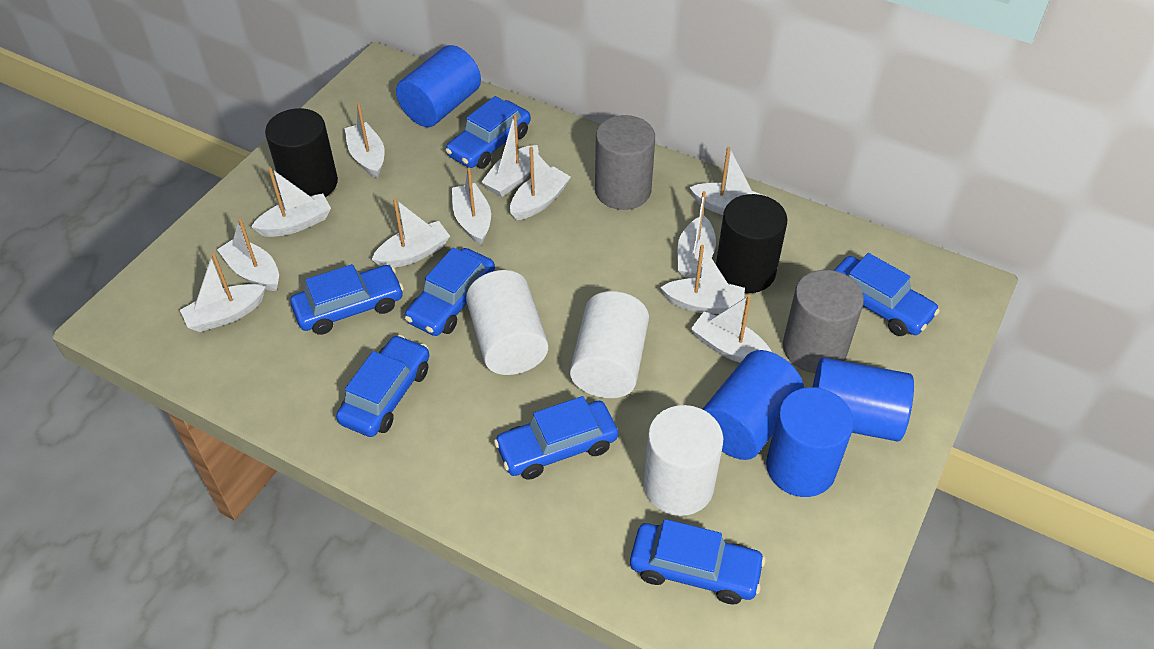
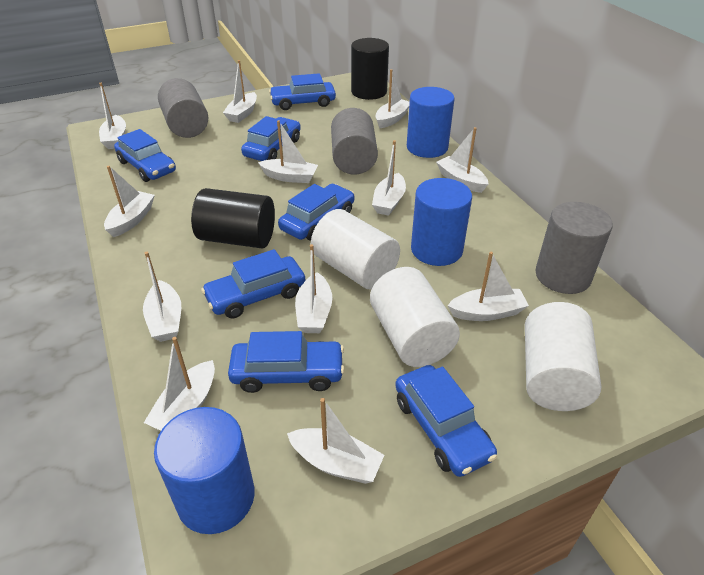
blue cylinder: [396,45,481,127] [703,350,804,460] [766,387,854,497] [813,358,914,441] = 4 -> [154,407,255,534] [407,87,454,158] [411,178,472,266] = 3
grey cylinder: [595,115,655,210] [783,270,864,373] = 2 -> [158,78,208,138] [331,108,378,175] [535,202,613,294] = 3

